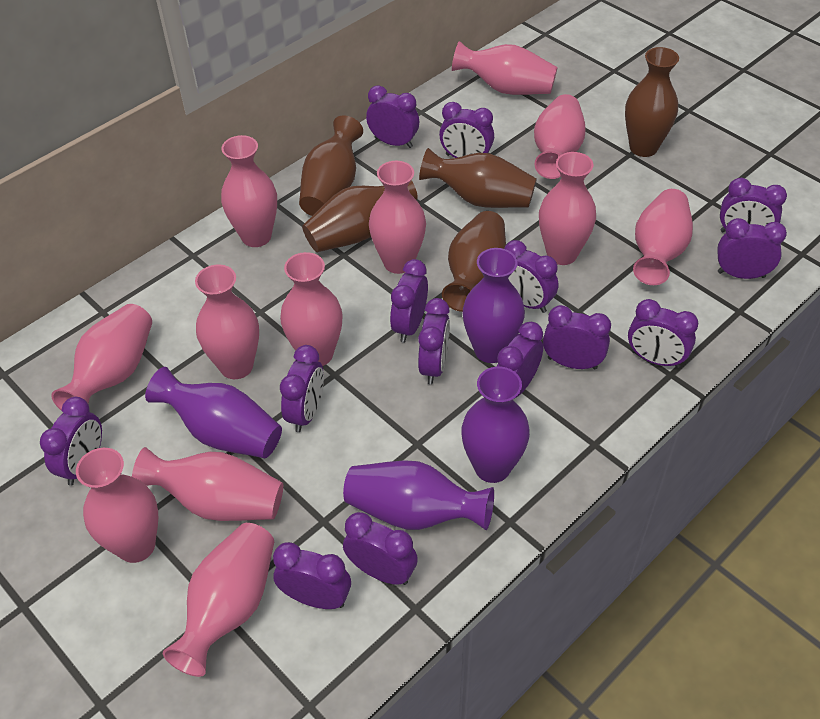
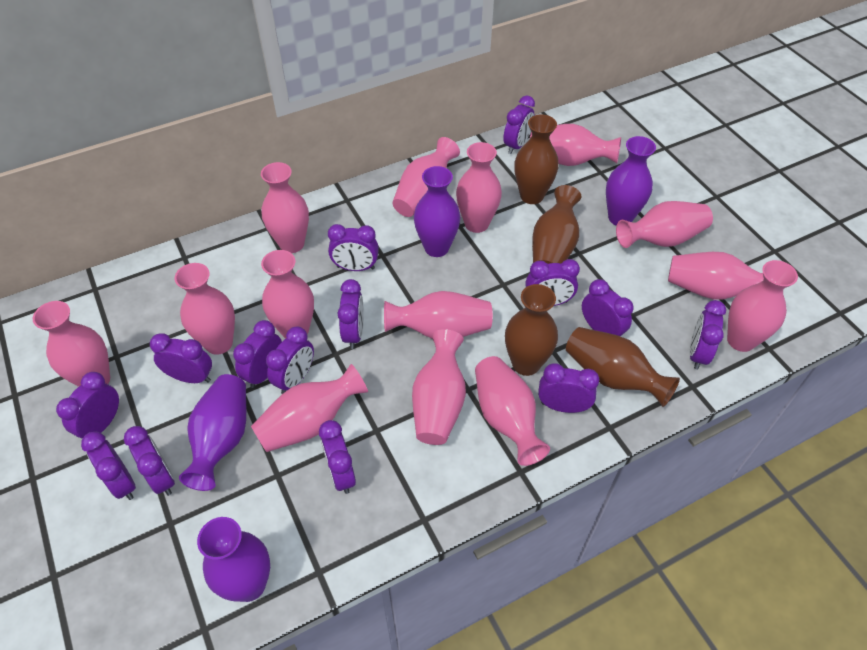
brown vase: [299,115,363,216] [302,180,417,252] [419,148,537,208] [442,211,506,312] [625,47,679,157] = 5 -> [505,284,558,376] [514,114,559,204] [532,185,582,264] [566,327,680,407] = 4
pink vase: [51,304,152,411] [76,448,158,563] [132,447,283,521] [163,523,274,677] [195,265,259,379] [221,135,277,247] [280,252,343,366] [369,161,426,274] [452,41,558,95] [534,94,586,179] [539,152,596,265] [633,189,693,285] = 12 -> [33,301,110,387] [174,263,235,355] [251,364,368,452] [261,162,309,253] [261,250,314,339] [384,291,493,339] [393,137,460,217] [412,329,466,445] [456,142,502,233] [475,356,550,466] [530,124,621,166] [616,201,713,248] [668,252,764,299] [727,260,798,352] = 14

